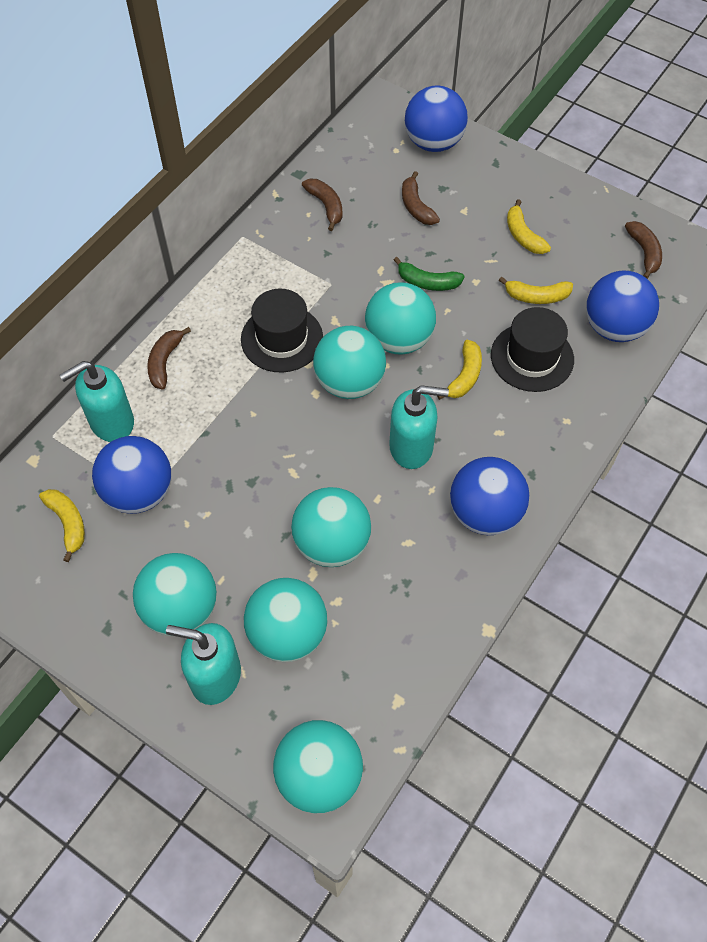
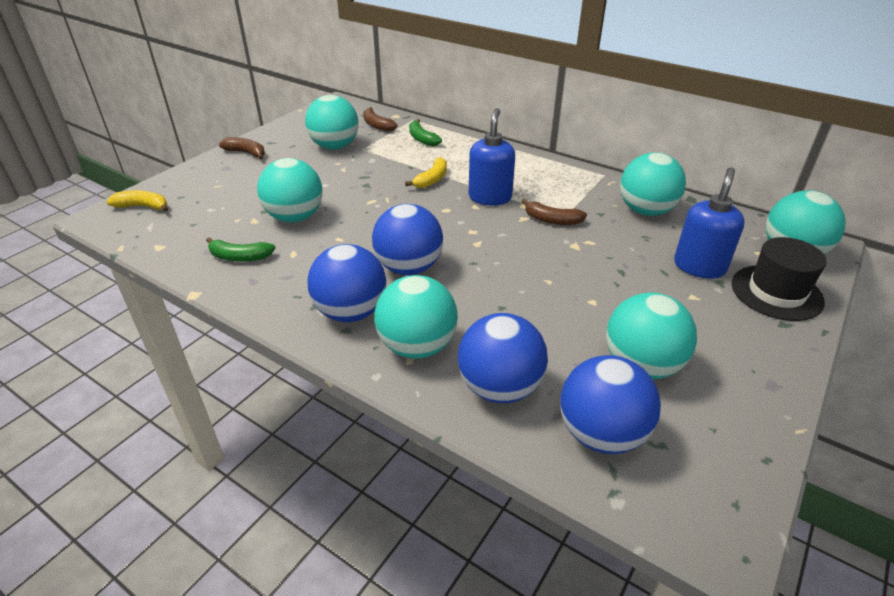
black hat: [241,289,323,373] [491,307,574,392] = 2 -> [731,237,827,321] = 1
blue soap dispenser: none = 0 -> [469,108,515,206] [674,167,745,279] = 2
brown banana: [147,327,191,389] [302,179,342,231] [402,171,440,225] [625,221,662,279] = 4 -> [219,137,265,160] [363,107,398,131] [521,199,587,225] = 3
green banana: [394,257,465,291] = 1 -> [206,237,275,262] [409,119,442,146] = 2
turquoise soap dispenser: [59,361,134,442] [166,623,241,705] [389,385,449,469] = 3 -> none = 0
yellow banana: [39,489,85,562] [437,340,482,400] [499,277,573,304] [507,199,551,254] = 4 -> [106,190,168,212] [405,157,447,188] = 2

